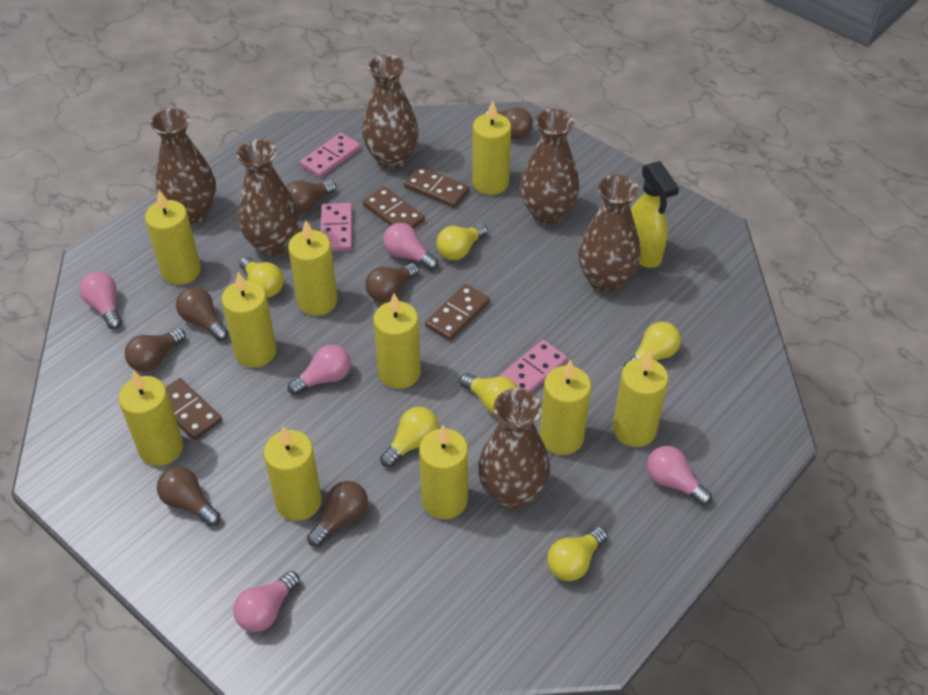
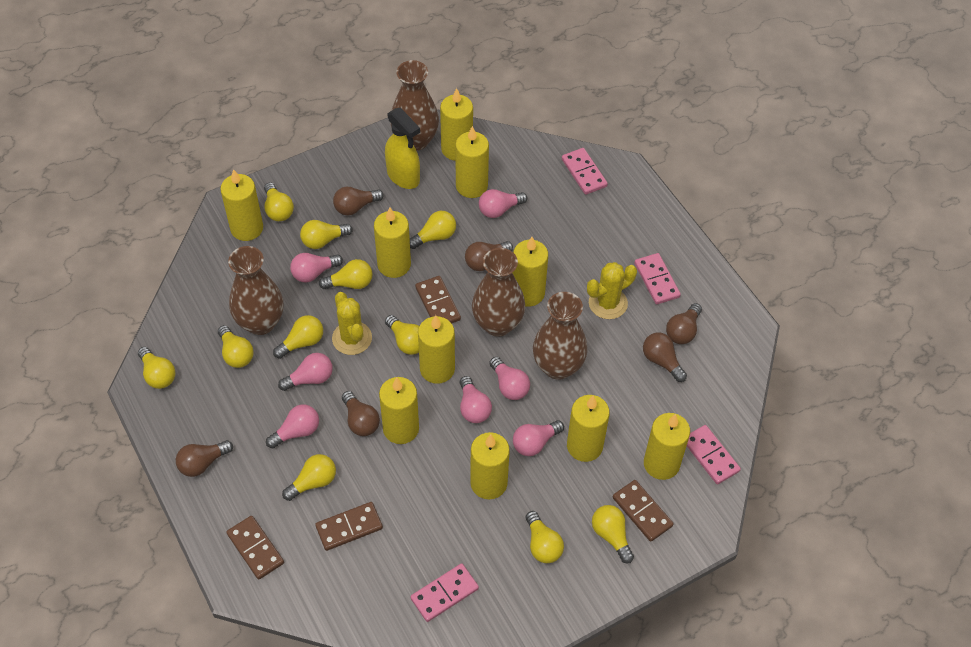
brown light bulb: [125,328,185,372] [157,466,220,526] [176,287,229,341] [286,180,336,214] [307,481,368,547] [365,263,419,302] [484,107,533,139] = 7 -> [176,440,233,477] [333,187,384,215] [342,391,380,436] [465,241,513,271] [643,333,687,382] [666,303,702,344] = 6
brown vase: [150,108,216,224] [237,139,299,256] [362,55,418,169] [478,388,550,509] [521,109,580,225] [578,175,640,293] = 6 -> [228,246,283,335] [390,60,439,151] [472,248,525,337] [533,292,588,380] = 4
pink domino: [300,133,361,178] [321,203,352,251] [499,340,567,392] = 3 -> [410,563,479,622] [562,148,608,195] [634,253,681,304] [687,425,741,484] = 4
pink light bulb: [79,272,122,329] [233,571,300,632] [288,344,351,395] [383,223,438,270] [647,446,712,505] = 5 -> [266,404,319,448] [278,353,333,391] [290,253,343,283] [460,376,492,423] [479,189,527,218] [489,357,530,400] [513,420,564,456] = 7
yellow cactus: none = 0 -> [332,292,372,355] [587,262,637,319] = 2
yellow light bulb: [239,257,284,298] [380,407,439,467] [436,224,488,260] [460,373,518,414] [547,527,607,581] [624,322,681,366] = 6 -> [138,347,175,389] [218,325,254,368] [264,182,294,221] [273,315,323,359] [282,454,336,501] [300,220,353,249] [319,259,373,289] [385,315,419,355] [410,211,456,249] [526,511,564,563] [592,505,634,563] = 11

